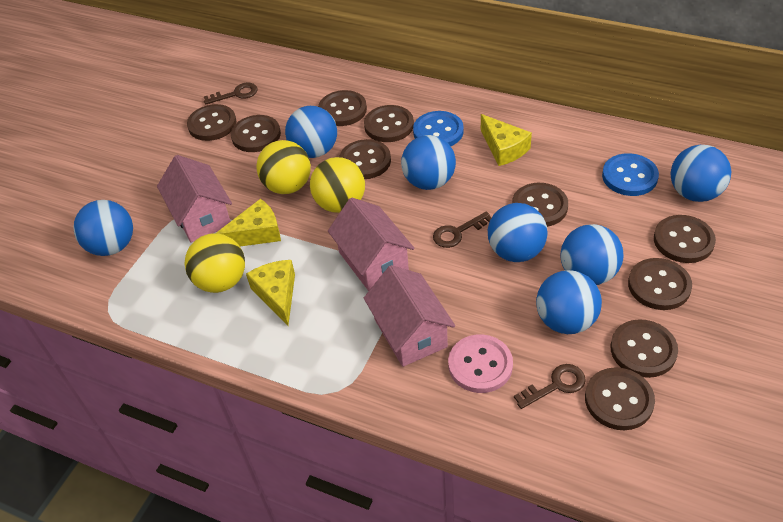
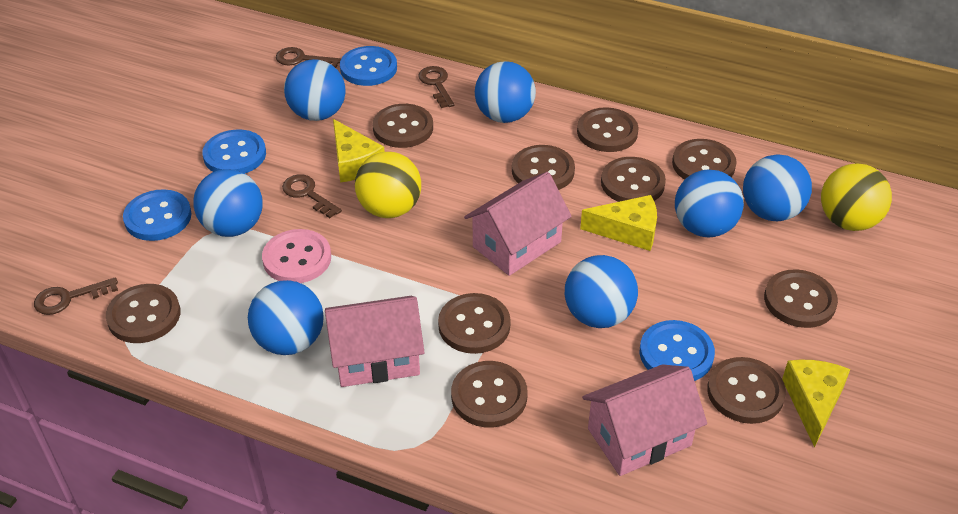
blue button: [413,111,464,146] [602,153,659,196] = 2 -> [123,189,192,241] [202,129,266,173] [340,46,397,86] [640,320,715,381] = 4
brown key: [204,82,258,105] [433,211,491,248] [514,364,586,409] = 3 -> [34,277,118,315] [276,47,341,68] [282,174,342,218] [419,66,454,108] = 4
yellow ball: [185,233,245,293] [256,140,311,194] [310,157,365,213] = 3 -> [355,152,421,218] [821,163,892,231] = 2

